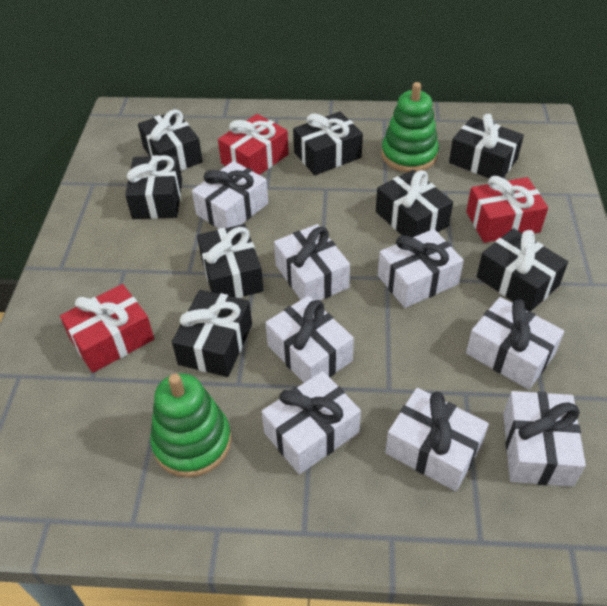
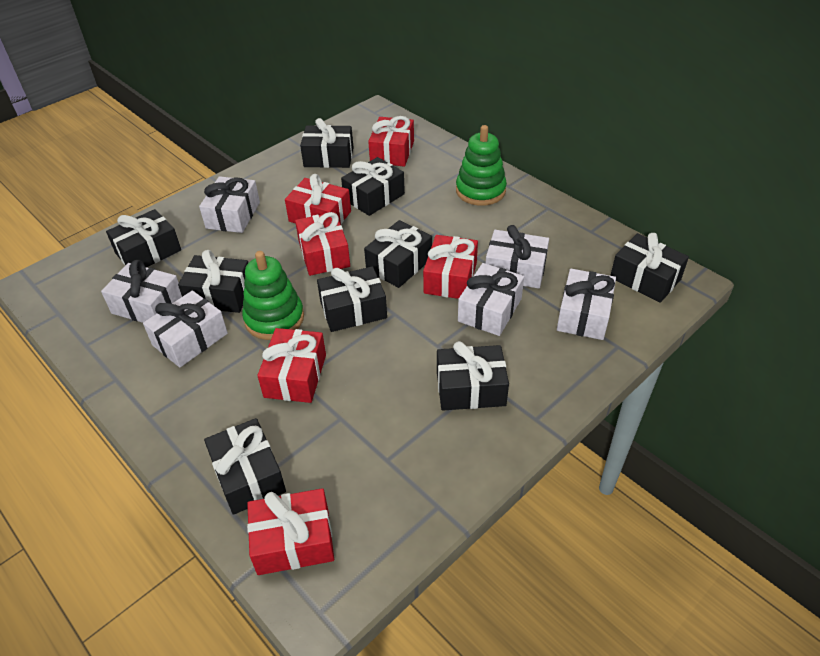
black gift: [125,155,182,219] [138,109,203,171] [172,290,252,377] [197,224,264,298] [293,112,363,175] [376,170,453,238] [449,114,524,178] [477,228,568,311] = 8 -> [106,209,181,267] [178,250,248,313] [204,418,286,515] [300,118,354,168] [317,266,387,332] [341,157,405,216] [364,220,432,288] [437,341,509,411] [610,233,689,303] = 9
red gift: [60,284,154,373] [218,114,289,175] [466,176,548,243] = 3 -> [247,488,334,575] [257,328,326,403] [285,174,351,224] [295,212,350,276] [368,116,414,166] [423,235,478,299] = 6
white gift: [192,161,268,229] [262,371,361,474] [265,296,354,383] [274,224,350,300] [378,229,464,308] [385,388,489,491] [466,297,564,390] [503,391,586,487] = 8 -> [101,260,182,323] [143,290,228,368] [199,176,260,233] [458,263,524,336] [485,225,549,289] [557,269,616,340] = 6

